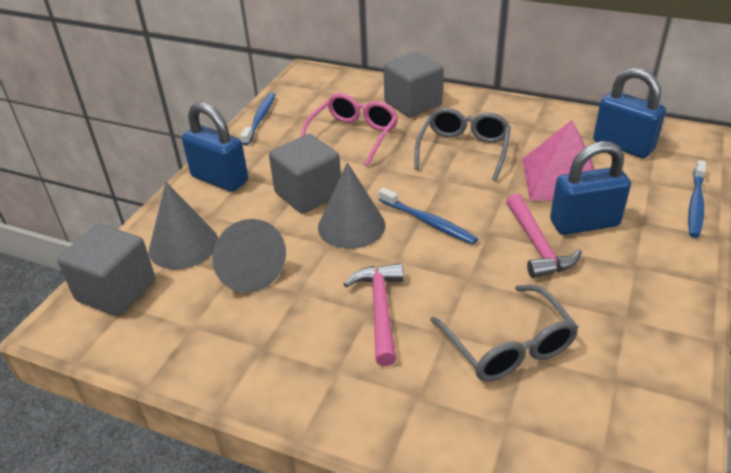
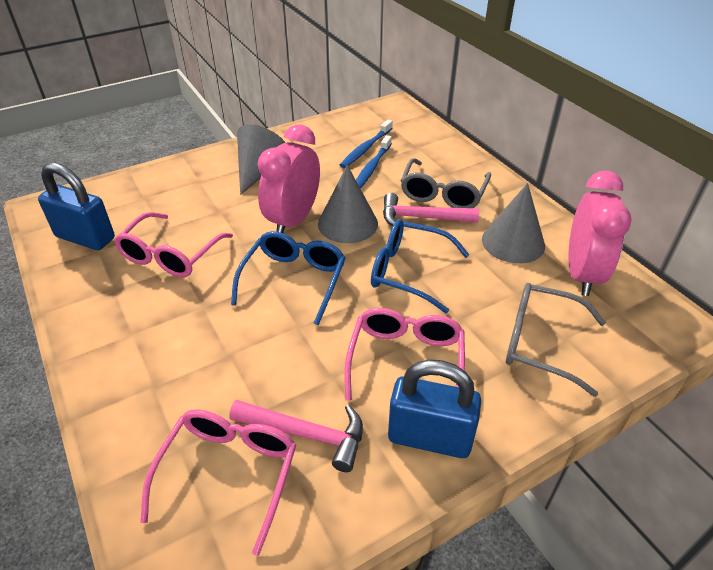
blue glasses: none = 0 -> [231,231,345,325] [371,219,469,313] = 2
blue padlock: [182,102,248,192] [550,141,631,235] [593,68,666,158] = 3 -> [38,163,115,250] [388,359,481,458] = 2
blue toothbrush: [240,92,276,145] [379,187,478,244] [688,160,706,238] = 3 -> [340,119,393,168] [356,135,392,189] = 2
grey cube: [57,224,156,316] [269,134,341,214] [384,52,444,117] = 3 -> none = 0
pink clock: none = 0 -> [258,124,320,233] [568,171,632,296] = 2
pink glasses: [300,93,398,166] = 1 -> [114,212,233,277] [140,409,296,556] [344,308,465,400] = 3
pink pyramid: [522,120,595,201] = 1 -> none = 0

